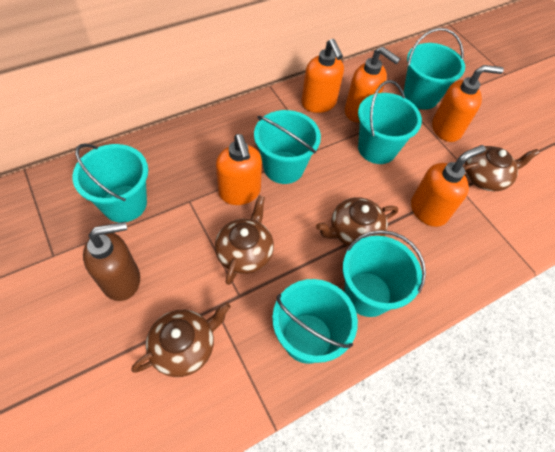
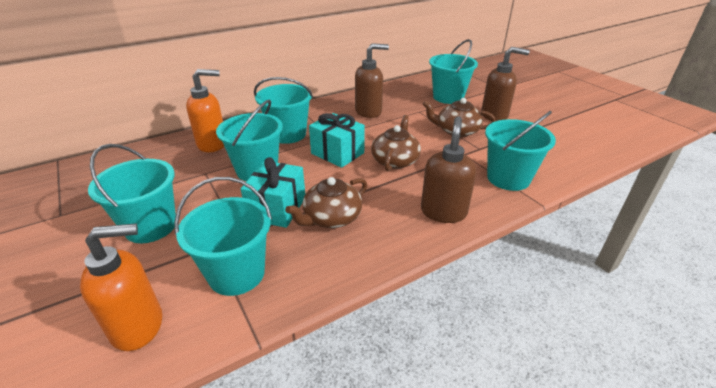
brown soap dispenser: [83,222,140,301] = 1 -> [355,43,389,118] [421,116,476,223] [481,47,530,121] = 3
brown teapot: [131,302,231,377] [215,195,274,285] [316,197,398,246] [463,146,540,191] = 4 -> [285,177,367,228] [371,115,421,172] [423,98,496,137] = 3
orange soap dispenser: [216,134,262,205] [301,39,344,113] [345,47,400,122] [411,145,485,227] [432,65,504,142] = 5 -> [80,223,162,351] [186,69,224,152] = 2
turquoise gift: none = 0 -> [241,157,305,228] [309,113,365,168] = 2

